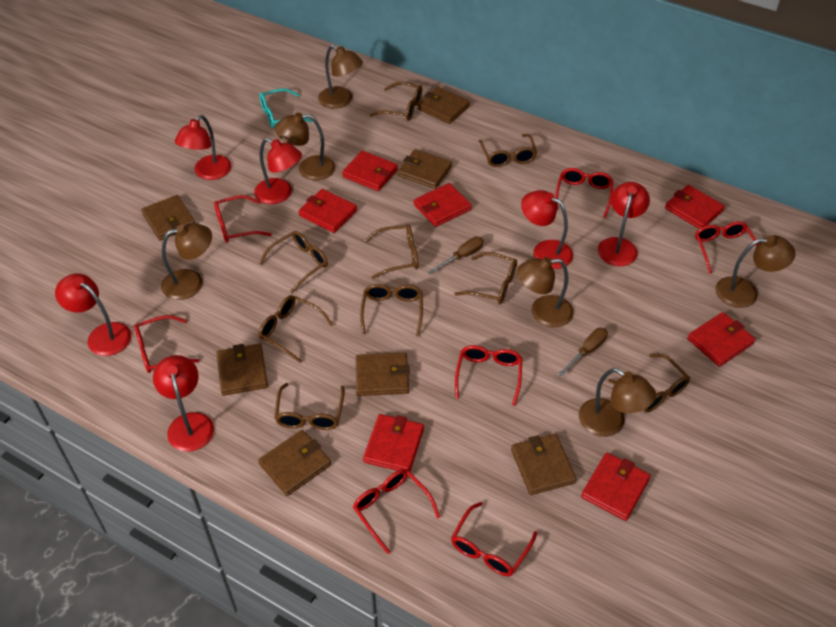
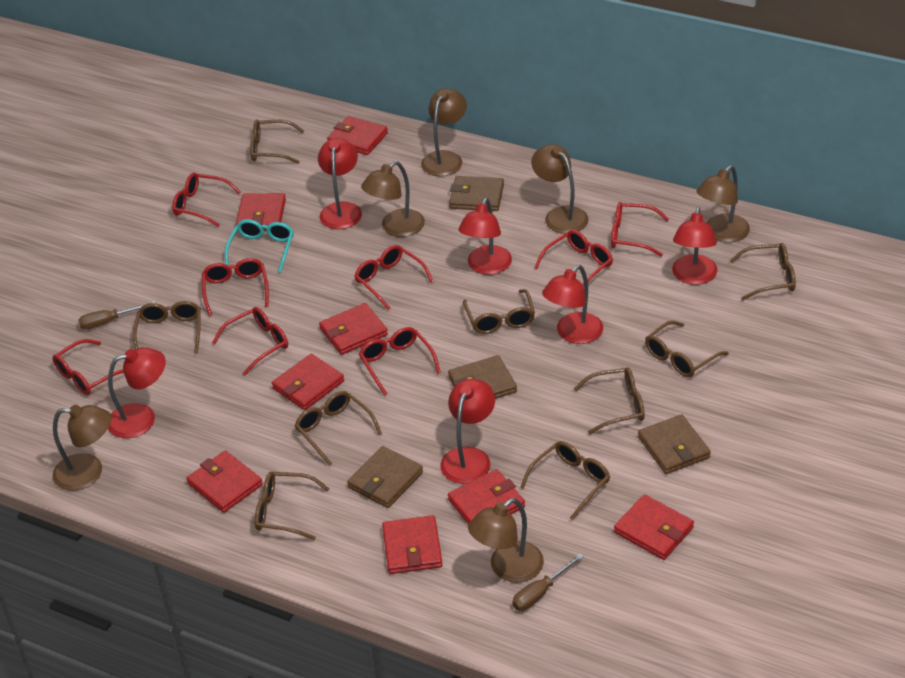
brown wallet: [141,195,195,240] [216,343,268,396] [258,430,331,496] [356,353,410,396] [398,149,452,189] [417,87,470,124] [511,434,576,495] = 7 -> [347,446,423,508] [448,355,517,399] [449,176,504,211] [638,414,711,474] = 4
red glasses: [134,315,200,373] [214,195,272,243] [353,469,440,554] [451,502,537,576] [455,345,522,406] [555,168,614,218] [695,221,758,274] = 7 -> [53,339,124,395] [172,172,241,227] [202,258,269,316] [212,307,288,376] [354,245,434,310] [359,327,441,396] [534,230,613,287] [611,202,669,257] = 8
red wallet: [298,189,357,233] [342,151,398,191] [363,414,424,471] [414,183,472,227] [581,453,651,521] [665,185,725,229] [687,312,755,367] = 7 -> [186,450,263,513] [236,193,286,230] [272,354,344,410] [319,303,388,355] [327,116,388,155] [382,515,443,574] [448,469,525,525] [614,494,694,560] = 8

